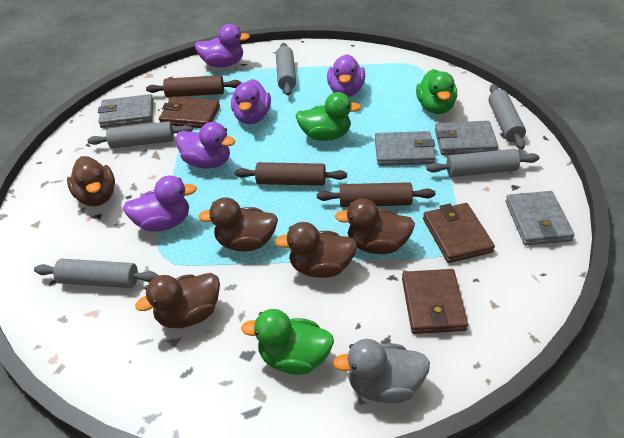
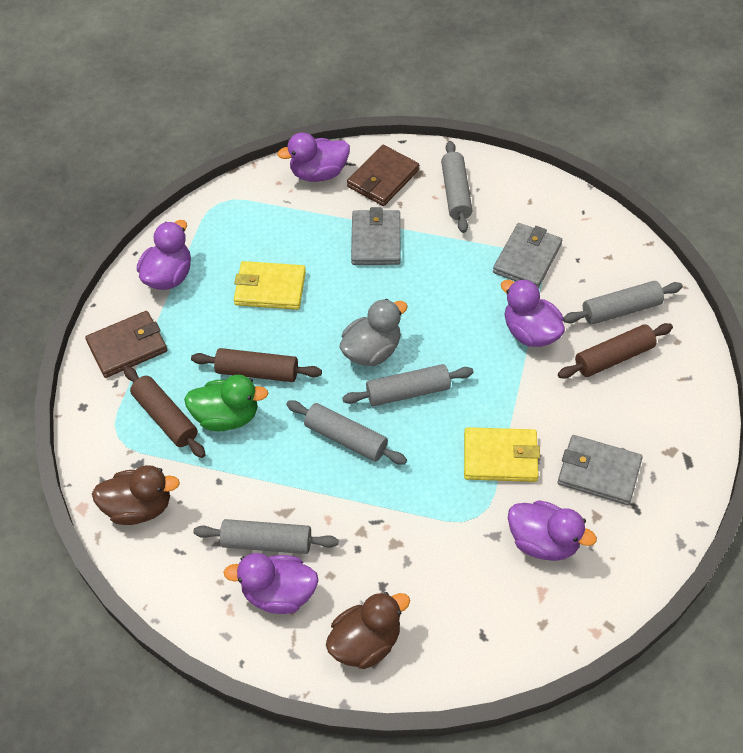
brown duck: [67,156,115,206] [135,273,220,328] [198,197,278,251] [275,222,357,278] [335,198,415,254] = 5 -> [92,465,180,525] [326,592,410,669] = 2
brown wallet: [159,96,220,128] [402,269,468,334] [423,203,495,263] = 3 -> [85,311,167,378] [347,145,419,206] = 2
green duck: [241,309,334,375] [295,92,361,141] [416,69,457,114] = 3 -> [184,375,269,431] = 1
grey wallet: [98,94,153,128] [375,131,436,166] [435,121,498,155] [505,191,575,245] = 4 -> [351,207,401,265] [493,223,562,288] [558,435,643,505] = 3
yellow wallet: none = 0 -> [234,261,306,310] [464,427,540,482] = 2

